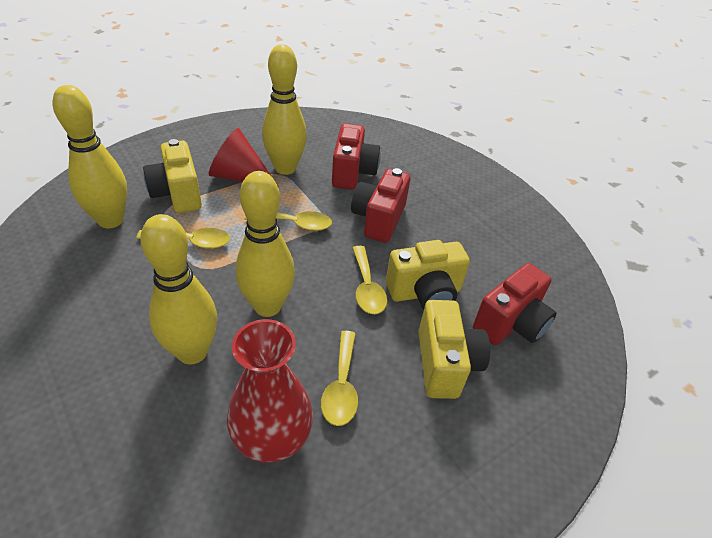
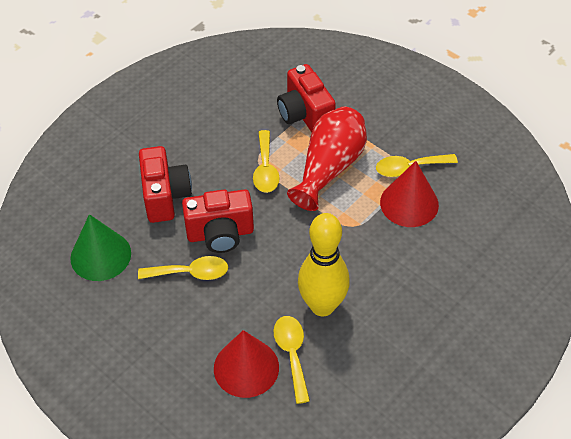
green cone: none = 0 -> [70,214,131,281] = 1
red cone: [209,128,279,188] = 1 -> [214,330,279,398] [380,161,439,227] = 2
yellow bowling pin: [53,85,127,229] [140,214,217,364] [235,171,295,317] [262,44,307,175] = 4 -> [298,213,350,316] = 1
yellow camera: [143,139,202,213] [386,240,470,309] [418,300,490,399] = 3 -> none = 0

